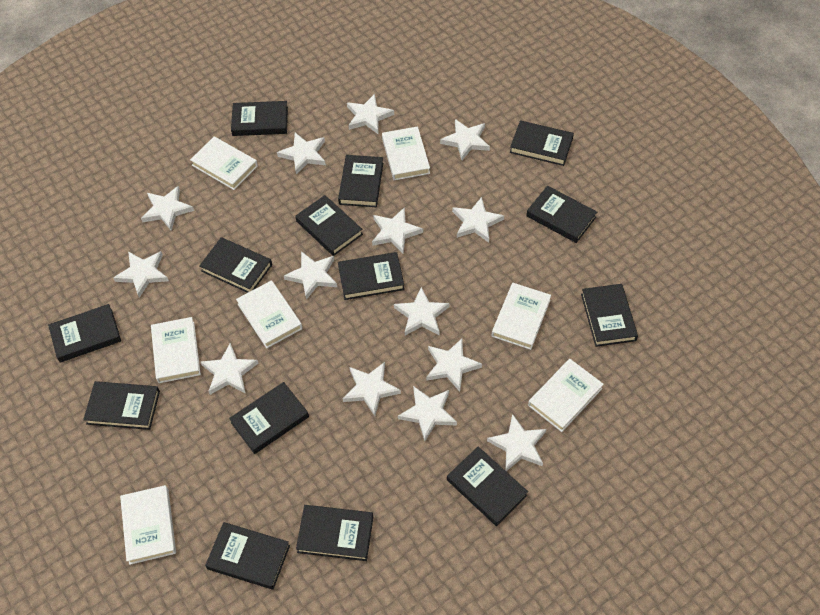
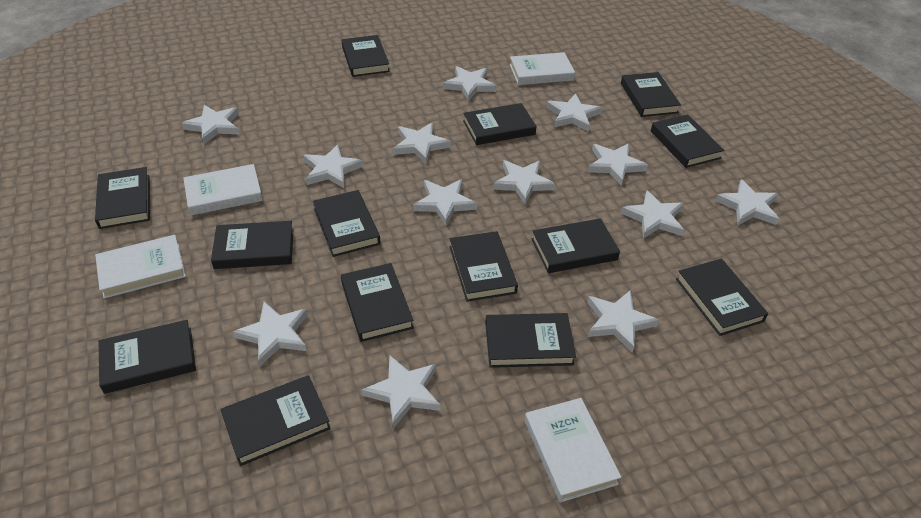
white book: [120,485,176,565] [151,317,201,383] [190,136,258,190] [236,280,303,348] [382,126,430,180] [492,283,551,350] [528,359,604,432] = 7 -> [95,235,186,299] [183,164,263,215] [510,52,575,85] [524,398,621,502] = 4
white star: [114,251,169,298] [141,186,194,231] [200,343,259,395] [277,133,326,175] [284,251,337,300] [343,362,401,416] [347,94,394,134] [372,207,423,253] [394,287,449,336] [398,386,457,441] [426,339,482,392] [440,119,490,160] [452,197,504,243] [487,414,546,471] = 14 -> [182,105,239,144] [233,302,308,366] [303,145,363,188] [362,355,441,428] [393,123,451,164] [413,179,477,226] [443,66,496,101] [493,160,555,204] [546,93,602,131] [587,290,659,352] [588,144,648,186] [621,190,684,238] [715,180,779,225] = 13

